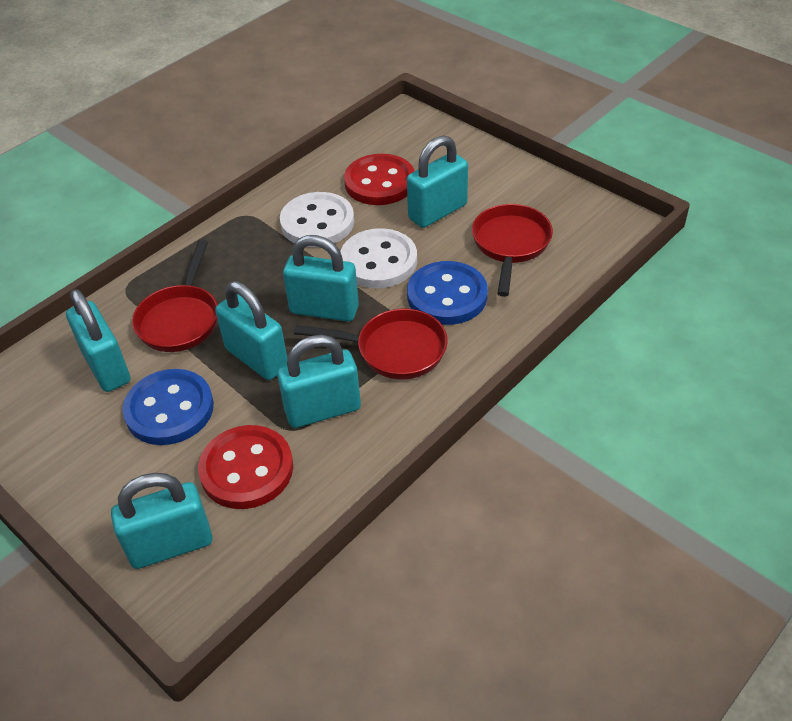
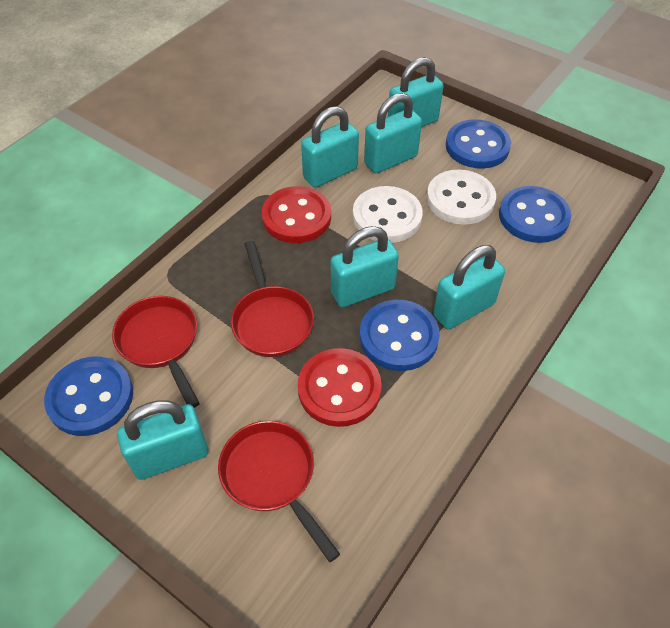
blue button: [122,369,214,445] [407,261,488,325] = 2 -> [44,357,133,436] [360,300,440,371] [446,119,511,169] [499,186,572,243] = 4

